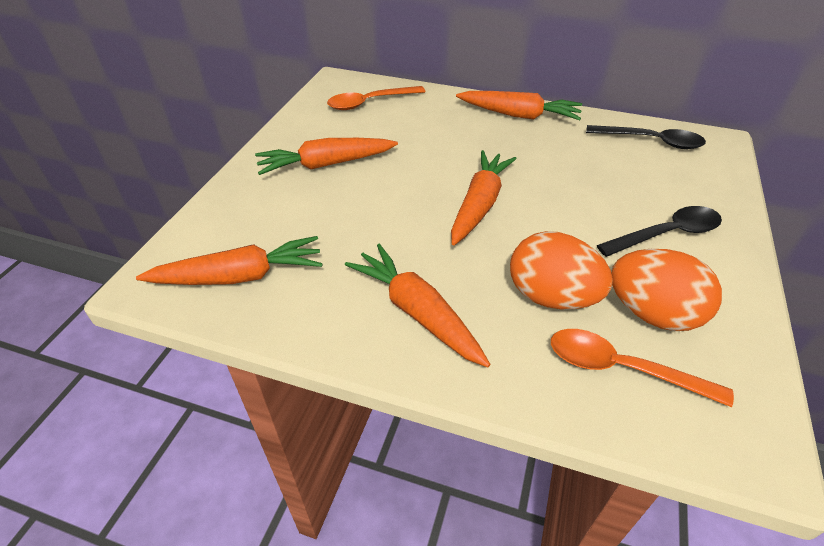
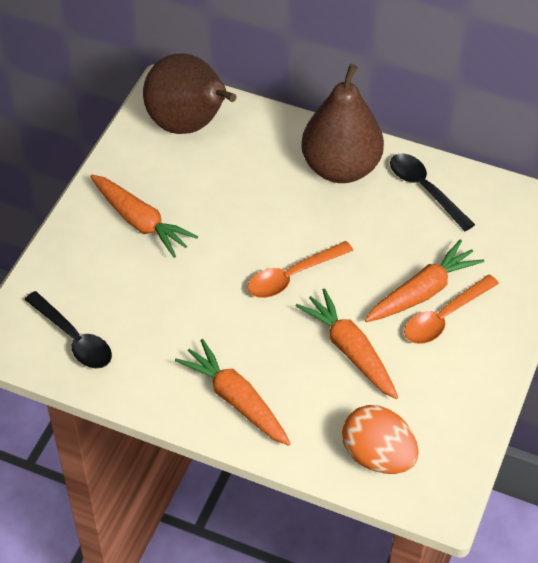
brown pear: none = 0 -> [143,53,237,134] [301,64,384,183] = 2
orange carrot: [136,236,323,285] [255,138,398,175] [345,244,490,367] [451,150,517,245] [456,91,582,120] = 5 -> [90,175,198,258] [175,339,291,446] [296,288,398,399] [365,240,484,322] = 4
orange egg: [510,231,613,309] [611,249,722,331] = 2 -> [342,405,418,474] = 1

